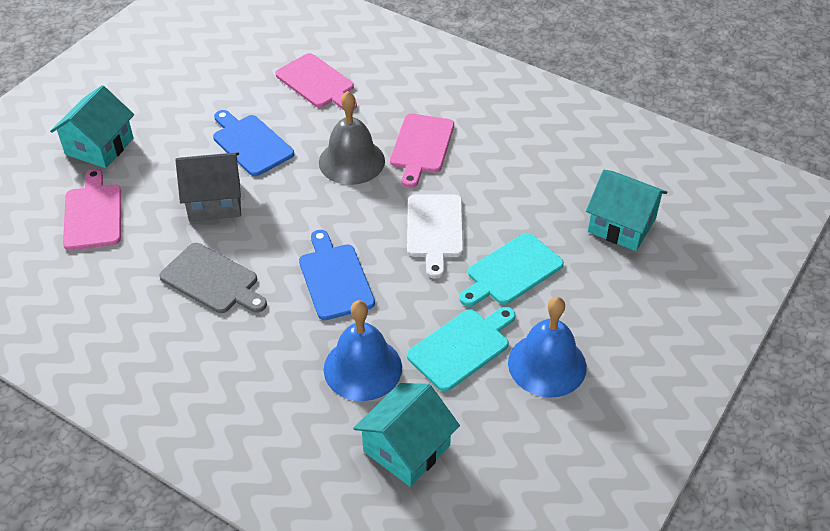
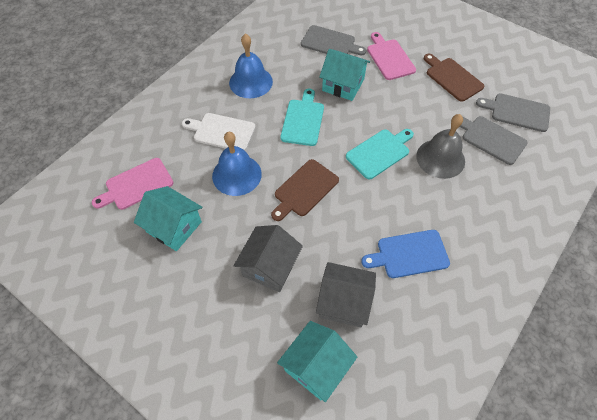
blue cutting board: [213,110,294,176] [299,230,375,320] = 2 -> [361,230,450,278] = 1
brown cutting board: none = 0 -> [271,159,339,221] [424,54,484,102] = 2
grey cutting board: [159,243,267,313] = 1 -> [301,25,366,56] [460,116,528,165] [476,93,550,132] = 3
grey house: [175,152,241,221] = 1 -> [234,225,303,292] [316,262,376,327] = 2
pink cutting board: [63,169,121,250] [275,53,357,110] [390,114,454,188] = 3 -> [92,158,174,210] [367,32,416,80] = 2

